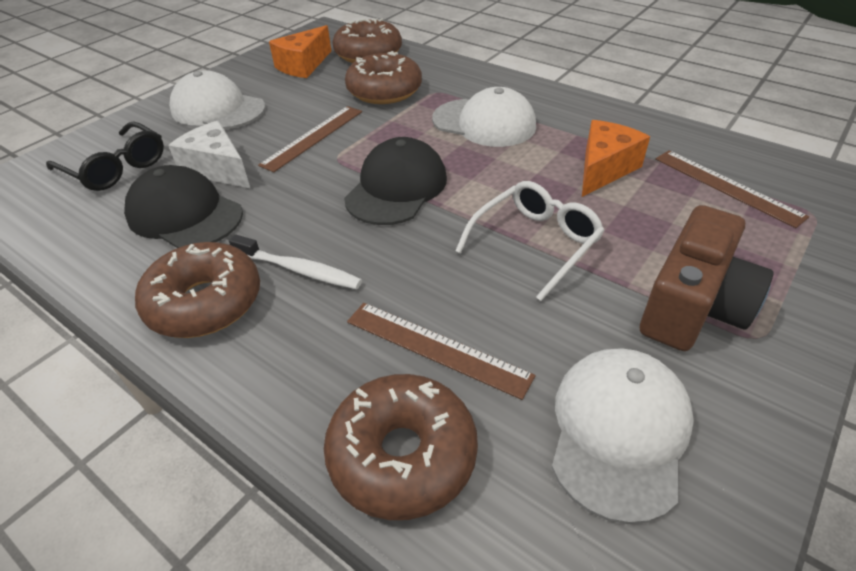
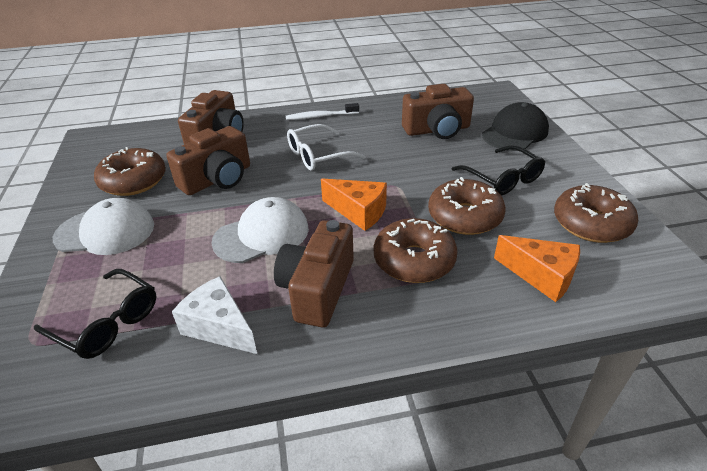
black cap: [124,165,243,248] [344,137,447,225] = 2 -> [482,102,549,151] = 1
black glasses: [46,121,164,191] = 1 -> [34,269,156,359] [452,145,545,195] = 2
brown camera: [640,205,773,351] = 1 -> [166,126,250,195] [178,90,244,145] [274,220,354,327] [402,84,474,139] = 4
brown ruler: [258,106,362,172] [347,303,536,400] [655,150,809,228] = 3 -> none = 0
white cap: [169,70,265,129] [432,87,536,147] [552,349,694,524] = 3 -> [53,198,154,255] [212,197,309,263] = 2

